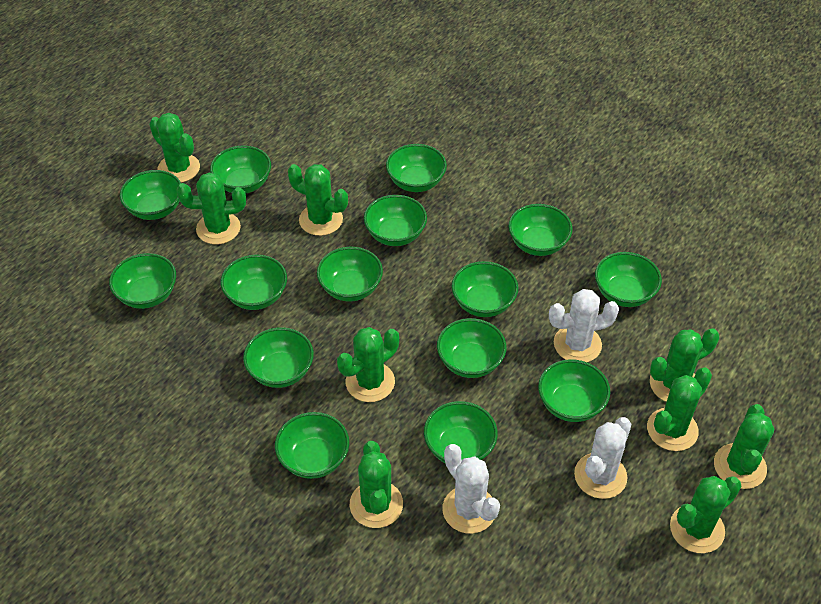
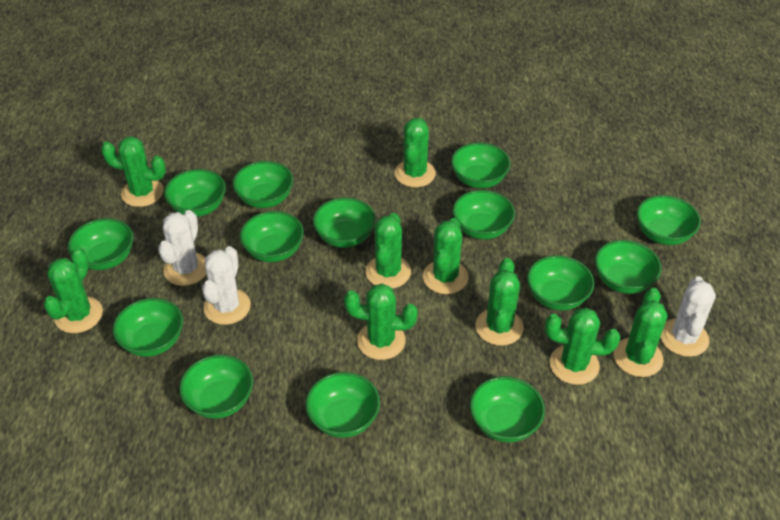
green bowl: [109,253,176,309] [120,170,181,220] [210,145,271,193] [221,254,287,310] [243,327,314,388] [275,412,349,479] [317,247,383,302] [364,195,427,246] [386,144,447,192] [424,401,498,464] [437,318,506,378] [451,261,518,317] [508,204,573,256] [538,359,610,422] [595,252,662,307] = 15 -> [68,218,133,270] [113,298,183,357] [164,169,226,217] [179,355,253,419] [233,161,293,208] [240,211,304,262] [306,372,380,438] [313,198,376,248] [451,143,511,188] [452,190,515,239] [470,376,545,442] [527,255,594,310] [595,240,661,294] [637,195,701,245] = 14

